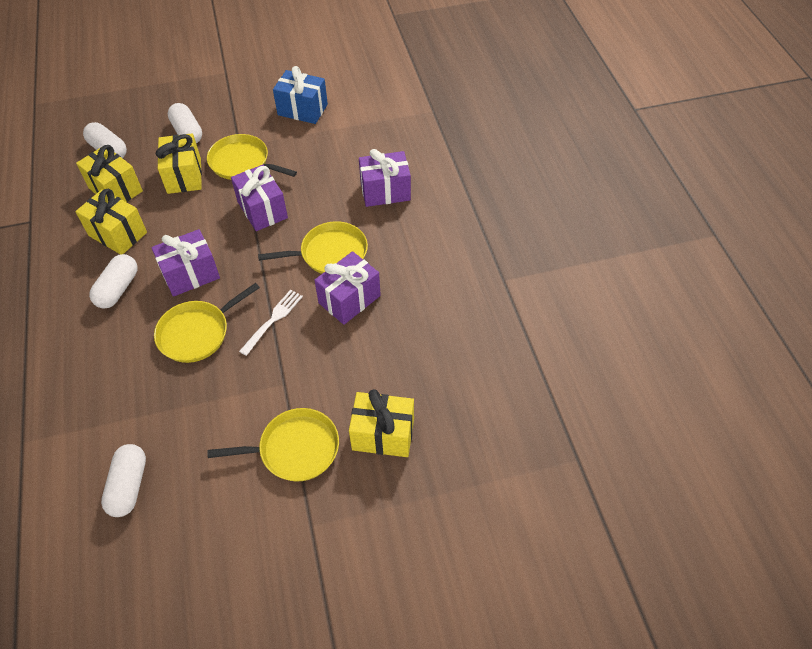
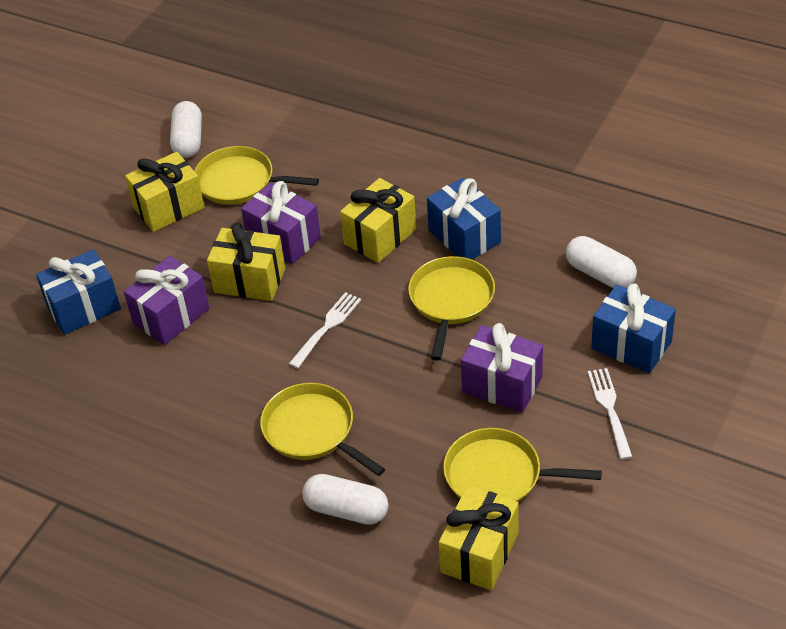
blue gift: [273,66,328,124] = 1 -> [36,249,121,335] [427,178,501,259] [591,284,676,374] = 3
purple gift: [151,229,220,297] [231,165,288,231] [314,251,381,325] [359,149,411,207] = 4 -> [124,256,209,345] [241,181,321,264] [461,323,543,413] = 3
white capsule: [83,122,127,158] [89,254,138,308] [101,444,146,517] [168,103,202,143] = 4 -> [170,101,202,158] [302,474,388,525] [566,236,637,288] = 3
white fork: [239,290,303,356] = 1 -> [289,292,361,368] [588,368,632,460] = 2

